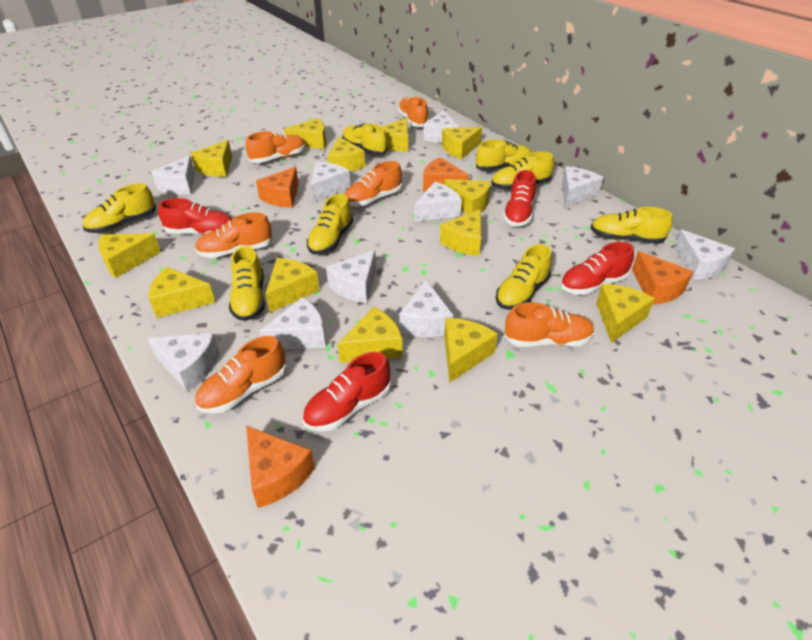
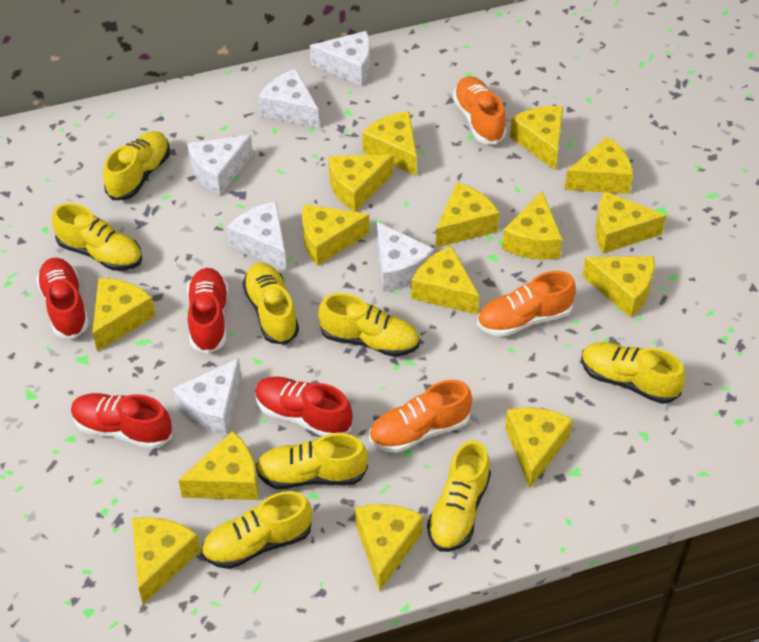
orange cheese: [246,426,315,508] [256,167,299,208] [423,157,469,191] [632,251,693,304] = 4 -> none = 0
orange shoe: [195,212,273,258] [195,336,286,414] [246,131,305,163] [345,161,402,206] [398,96,429,127] [504,302,594,347] = 6 -> [369,380,472,453] [453,76,507,145] [477,271,576,337] = 3
white cheese: [148,333,219,392] [151,156,195,195] [259,297,326,349] [311,162,350,202] [326,250,376,303] [399,279,453,337] [414,182,462,222] [423,110,458,143] [562,166,603,207] [674,230,735,280] = 10 -> [173,358,241,436] [187,135,253,195] [227,202,287,270] [258,69,319,128] [310,31,370,86] [377,222,434,292] = 6
yellow cheese: [98,233,161,278] [149,267,215,318] [191,140,232,177] [266,258,319,313] [284,118,326,149] [328,136,365,172] [338,307,402,363] [382,118,408,152] [440,209,481,256] [442,127,482,159] [444,179,491,214] [444,318,498,383] [596,284,655,343] = 13 -> [92,278,156,352] [132,517,201,604] [178,431,258,500] [302,204,369,266] [328,154,393,212] [355,504,423,591] [362,111,417,176] [411,246,479,314] [435,182,499,248] [502,191,563,260] [505,408,573,488] [510,106,563,170] [564,137,633,194] [582,256,655,318] [596,191,666,254] = 15

